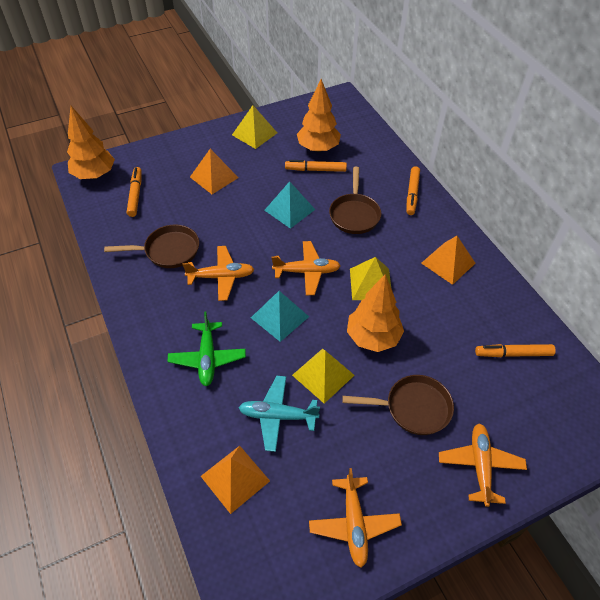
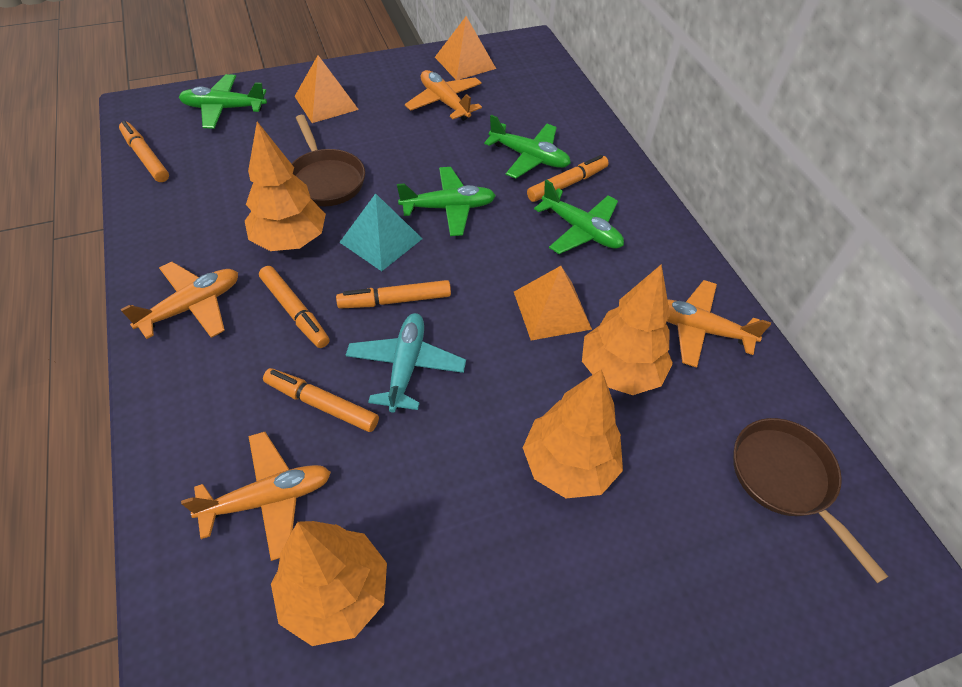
brown pan: [104,225,199,268] [329,167,381,234] [342,375,454,435] = 3 -> [292,115,365,206] [733,418,888,583] = 2
green plane: [167,311,246,386] = 1 -> [179,74,267,129] [397,167,496,236] [484,115,571,178] [534,180,624,254] = 4
orange marker: [127,167,142,217] [285,160,347,172] [406,166,420,215] [475,344,556,357] = 4 -> [119,121,169,182] [259,266,330,348] [263,368,379,432] [336,280,451,309] [527,155,609,202] = 5
orange tree: [67,106,115,179] [297,79,341,152] [347,274,404,352] = 3 -> [245,122,326,251] [271,521,387,646] [523,369,623,498] [582,264,673,395] = 4
turquoise pyramid: [251,291,309,342] [264,181,315,229] = 2 -> [339,193,423,271] = 1
yellow pyramid: [232,105,277,149] [292,349,355,404] [350,257,391,300] = 3 -> none = 0

